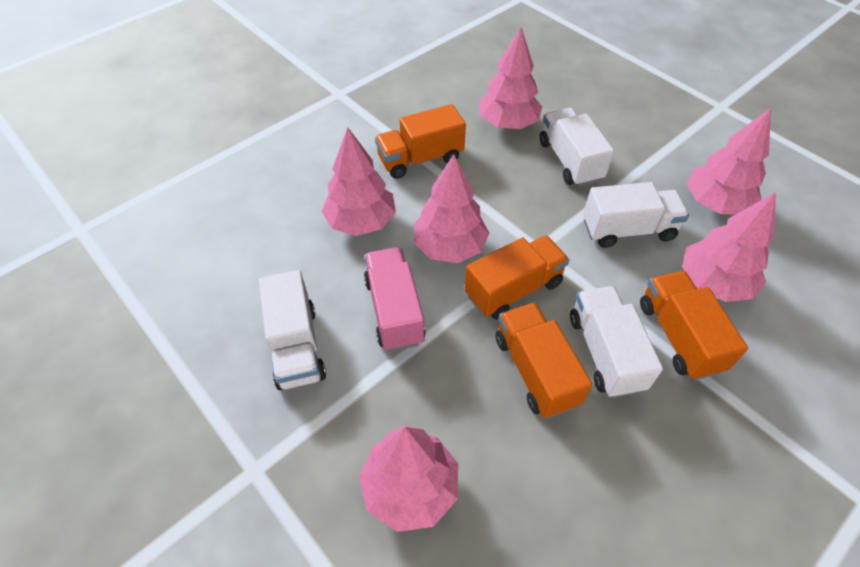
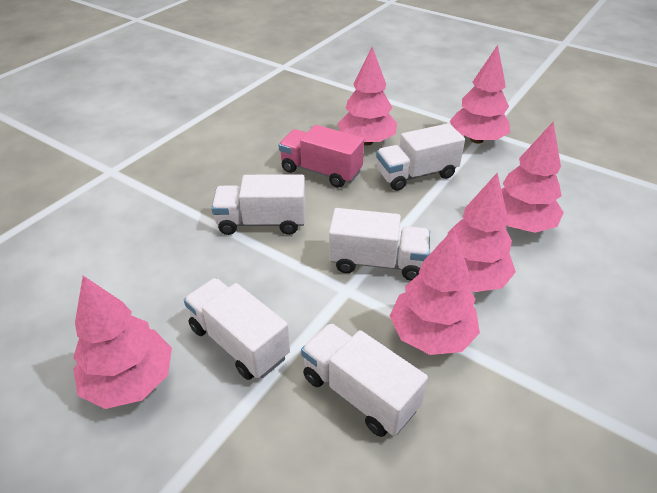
orange truck: [375,104,466,179] [465,235,569,320] [496,302,592,418] [640,271,748,380] = 4 -> none = 0
white truck: [259,270,326,390] [540,108,614,187] [570,286,663,398] [583,182,689,248] = 4 -> [184,278,290,380] [212,174,306,235] [301,323,428,437] [329,208,430,281] [376,123,465,191] = 5

